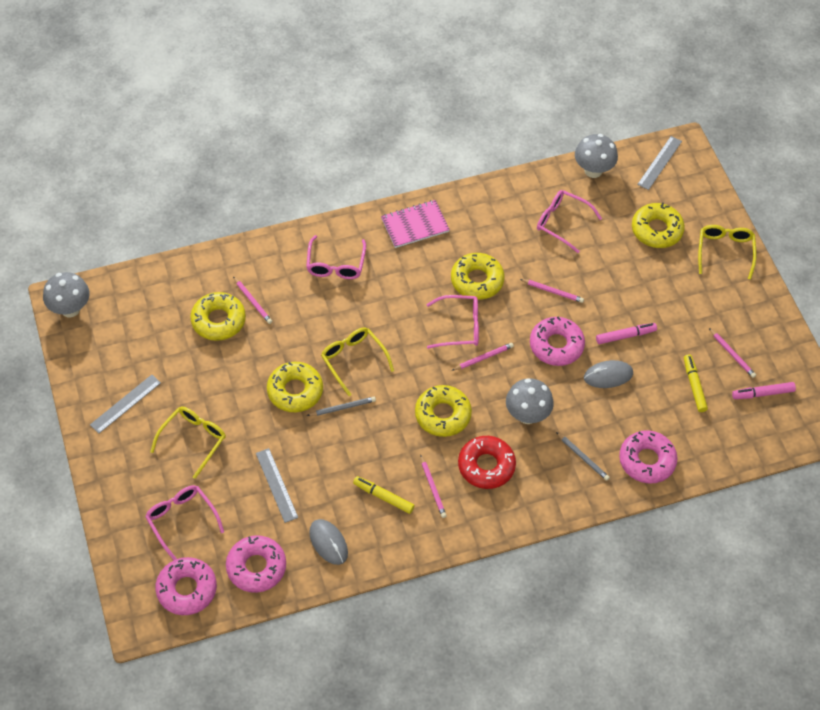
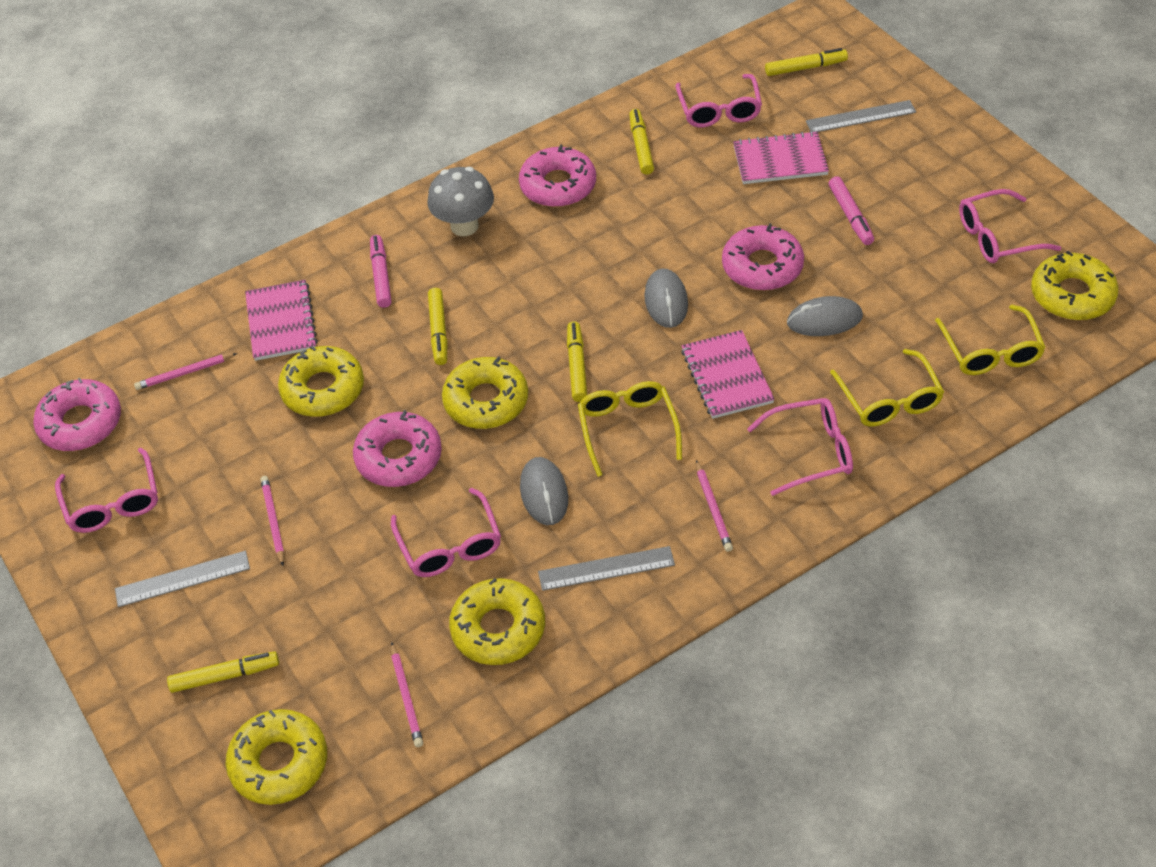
grey mouse: [309,519,348,565] [584,360,633,388] = 2 -> [520,457,568,525] [645,269,688,328] [787,296,863,336] = 3
grey mushroom: [43,272,90,317] [506,378,554,424] [575,134,618,178] = 3 -> [427,167,494,236] = 1
grey pencil: [307,397,376,416] [556,432,610,481] = 2 -> none = 0
pink glasses: [145,485,224,560] [306,235,366,279] [426,295,479,349] [537,190,602,253] = 4 -> [55,448,158,533] [391,488,501,577] [675,74,762,128] [747,398,853,496] [959,189,1061,263] = 5
pink notebook: [381,200,450,248] = 1 -> [245,280,318,361] [681,330,775,419] [733,131,829,184] = 3
pink pencil: [233,276,272,324] [421,455,447,518] [451,343,514,371] [520,279,584,303] [709,328,756,378] = 5 -> [134,353,237,390] [260,476,284,566] [391,642,423,747] [696,460,733,552] = 4
red donut: [458,436,516,489] = 1 -> none = 0
yellow marker: [353,476,415,514] [684,354,708,412] = 2 -> [167,651,279,693] [428,288,447,365] [567,321,587,402] [629,109,654,174] [765,48,848,76] = 5

